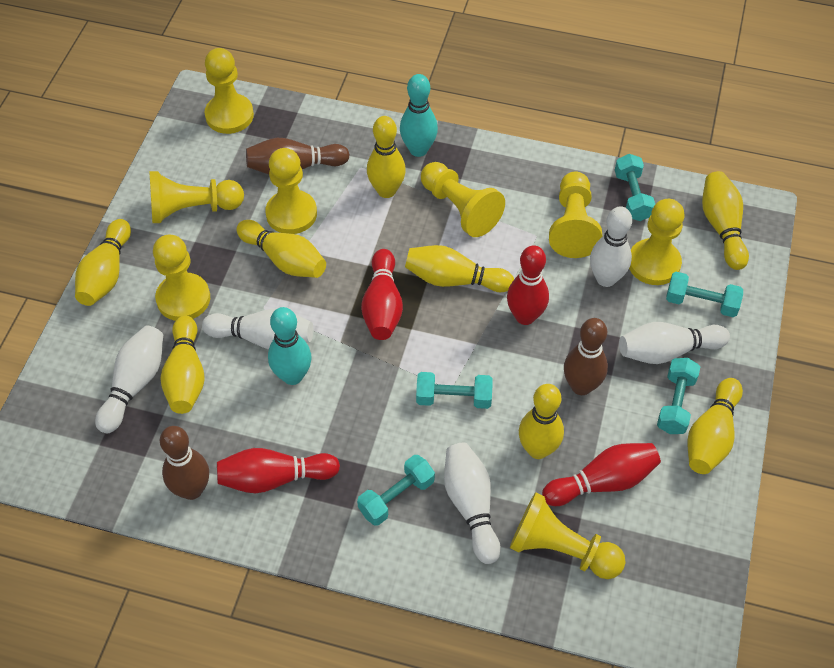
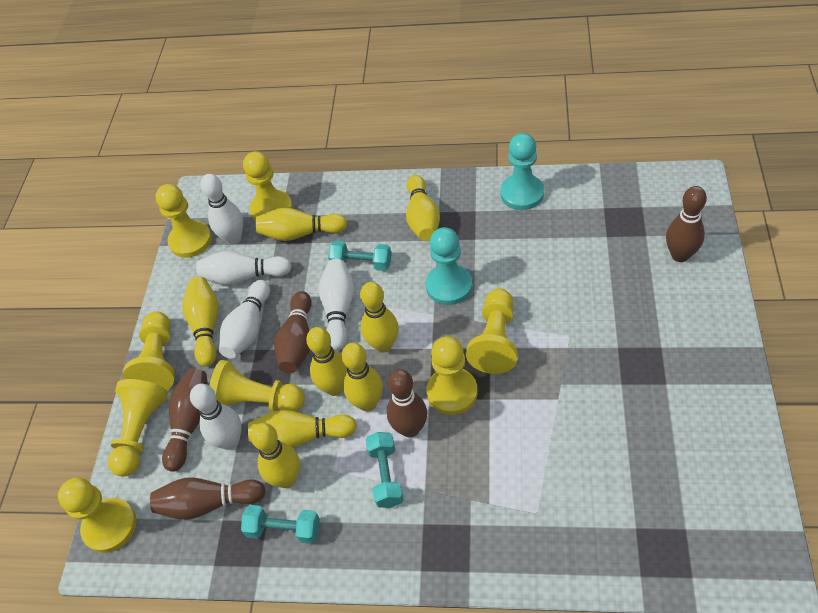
brown bowling pin: [160,426,209,500] [246,138,350,174] [564,318,608,395] = 3 -> [150,478,265,520] [162,368,208,472] [274,291,312,373] [387,369,427,438] [666,186,707,262] = 5
red bowling pin: [217,448,340,493] [361,249,403,340] [507,245,549,325] [542,443,661,506] = 4 -> none = 0
turquoise bowling pin: [268,307,312,385] [400,74,438,157] = 2 -> none = 0
turquoise dumbbell: [357,455,435,526] [416,372,493,409] [615,154,655,221] [657,358,700,434] [666,272,743,317] = 5 -> [241,505,320,544] [328,240,391,271] [366,432,403,508] = 3
turquoise pawn: none = 0 -> [425,227,472,305] [500,133,544,210] = 2

